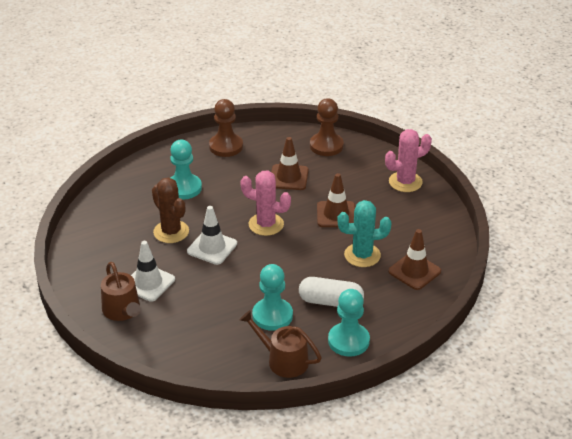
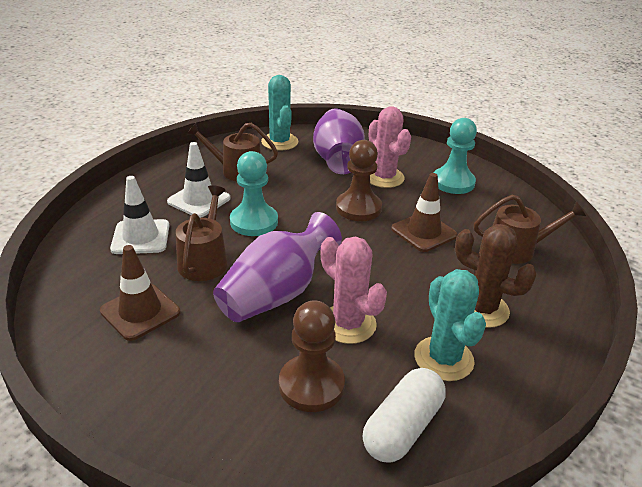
brown traffic cone: [271,137,309,190] [317,173,355,227] [388,229,441,290] = 3 -> [100,245,180,341] [391,173,457,252] = 2
brown watering can: [101,262,141,321] [240,310,322,378] = 2 -> [176,185,228,281] [187,123,278,181] [474,195,586,264] = 3
purple vase: none = 0 -> [213,212,342,322] [313,109,365,174] = 2
turquoise cactus: [337,200,391,267] = 1 -> [261,75,298,151] [415,269,486,381] = 2
turquoise pawn: [170,140,202,199] [252,264,293,331] [328,289,370,357] = 3 -> [230,151,278,236] [434,118,477,194] = 2

